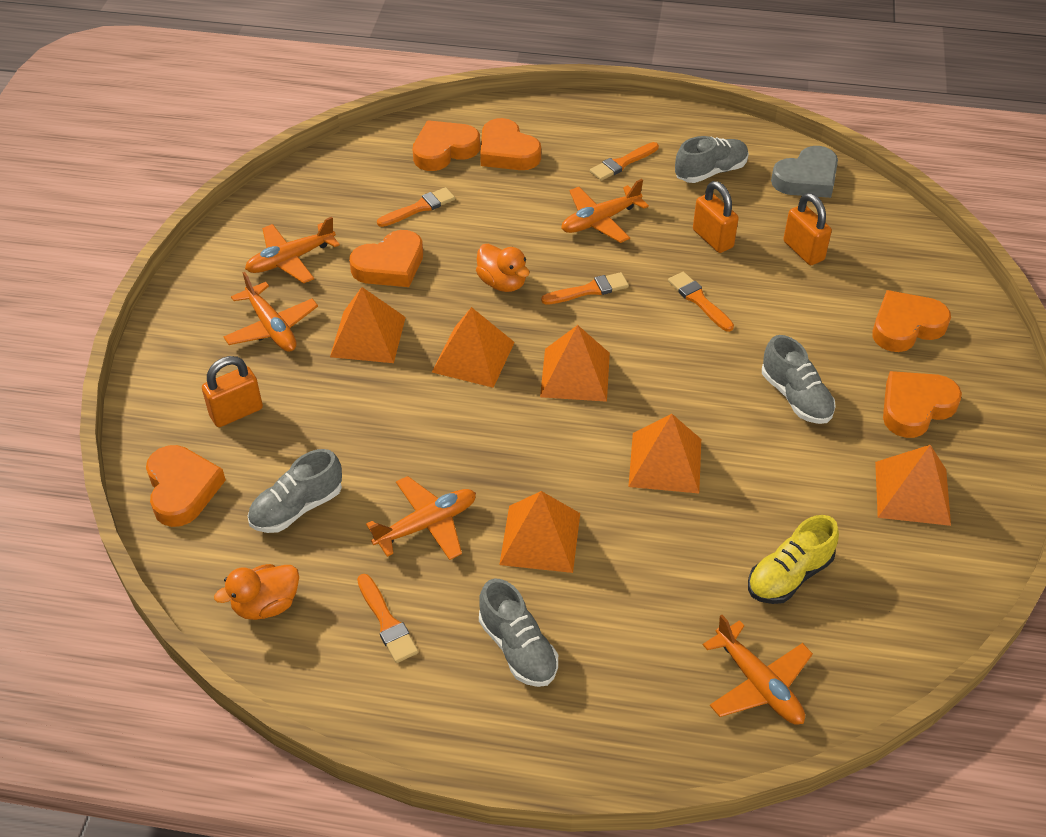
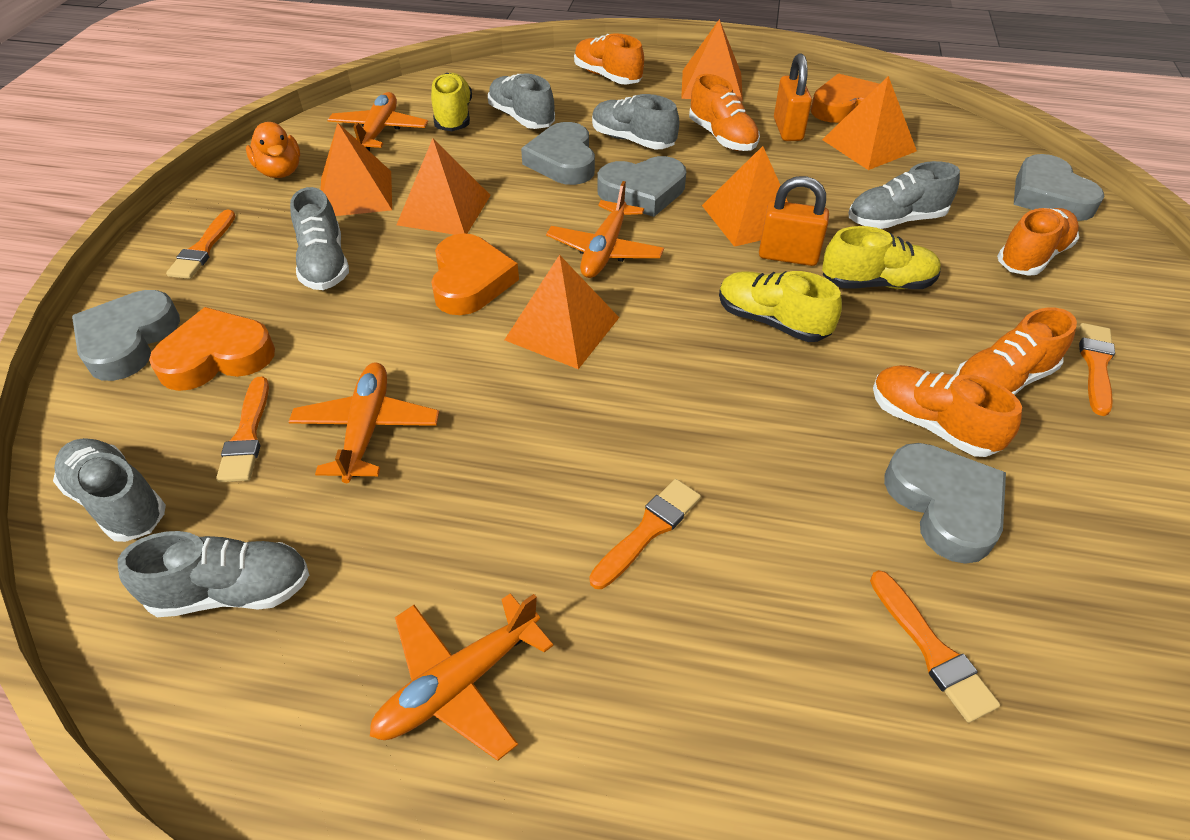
grey heart: [771,146,838,198] = 1 -> [72,290,180,381] [521,122,595,185] [597,156,686,217] [884,443,1006,564] [1014,154,1105,221] = 5
grey shoe: [248,449,342,533] [479,579,558,687] [675,136,749,183] [762,335,836,424] = 4 -> [53,438,166,542] [118,531,309,617] [290,187,349,290] [488,74,555,129] [592,94,679,149] [849,161,960,229] = 6
orange duck: [214,564,299,620] [476,244,530,292] = 2 -> [246,122,300,178] = 1
orange heart: [146,445,226,527] [349,230,423,287] [412,120,480,171] [480,118,541,170] [872,290,951,352] [883,371,962,438] = 6 -> [149,307,275,391] [431,233,519,315] [811,73,879,123] = 3
orange padlock: [202,356,263,427] [693,181,739,253] [783,193,832,265] = 3 -> [759,176,829,266] [774,53,812,141] = 2
orange plane: [223,272,318,352] [245,217,340,284] [366,476,476,560] [561,179,649,243] [703,615,813,725] = 5 -> [289,363,439,483] [328,92,428,151] [370,593,554,761] [546,181,664,278] = 4
orange shoe: none = 0 -> [574,33,644,84] [689,74,760,151] [873,365,1022,457] [956,307,1077,395] [997,208,1079,276] = 5
yellow shoe: [748,515,839,604] = 1 -> [431,73,472,131] [719,271,842,342] [822,226,941,289] = 3

